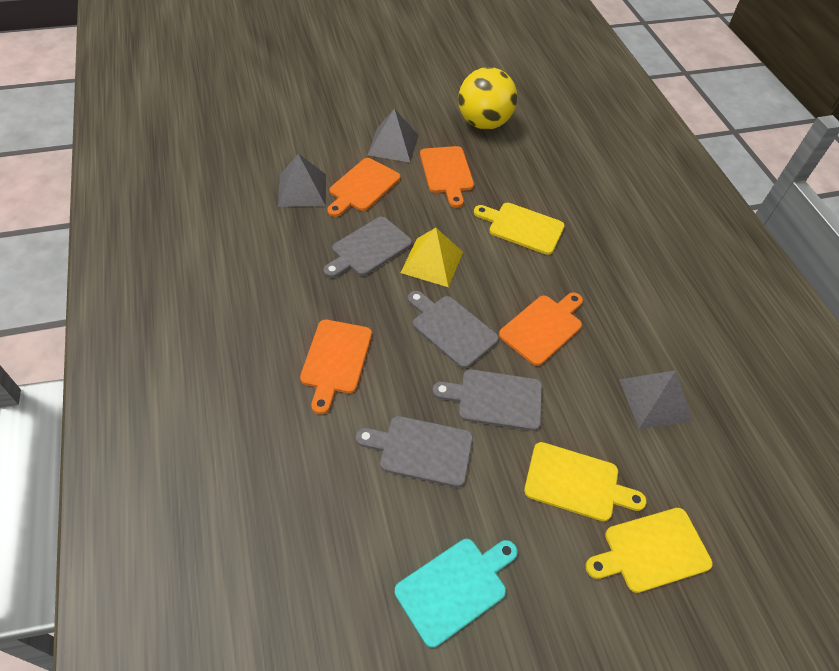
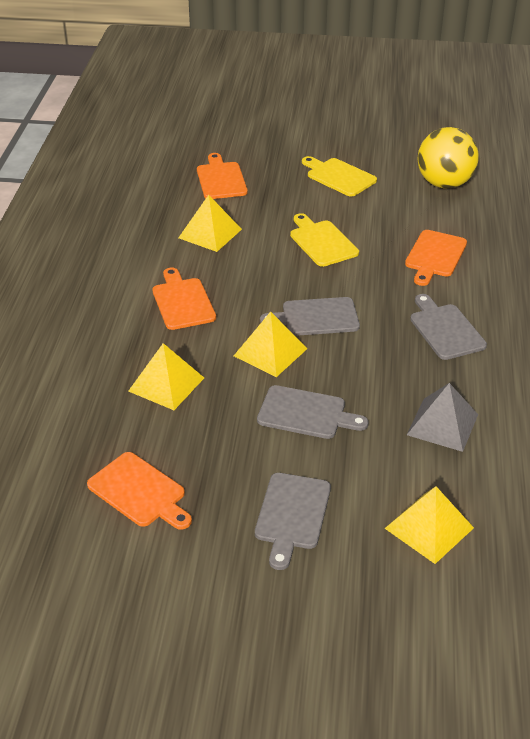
grey pyramid: [278,154,326,207] [367,109,419,162] [619,370,693,429] = 3 -> [407,383,478,452] = 1
turquoise cutting board: [395,539,518,648] = 1 -> none = 0
yellow cutting board: [474,203,565,255] [524,442,647,521] [585,508,713,593] = 3 -> [290,213,359,267] [302,156,377,197] = 2
yellow pyramid: [400,228,463,287] = 1 -> [128,343,204,410] [178,195,242,252] [234,312,307,377] [385,486,474,564] = 4

